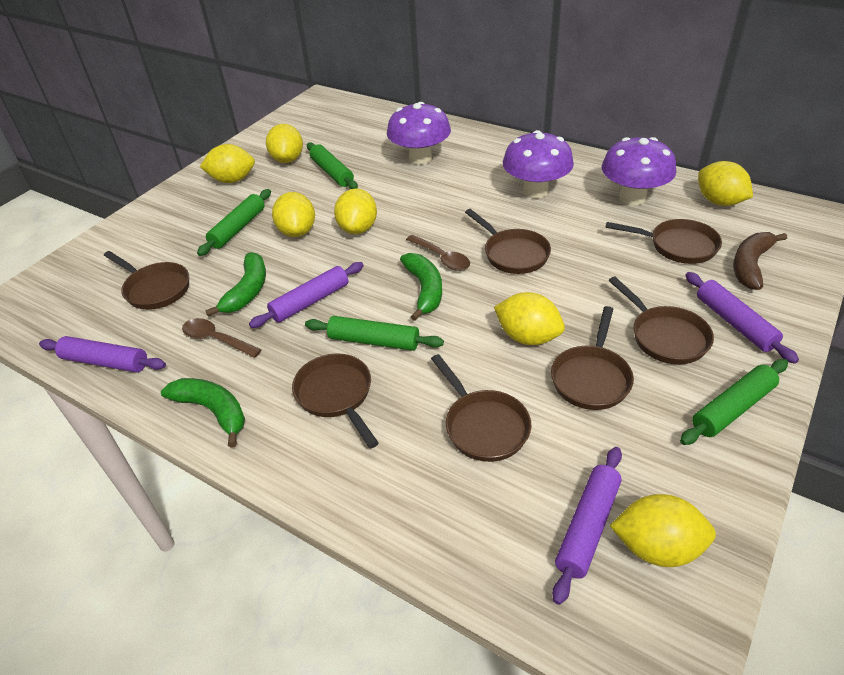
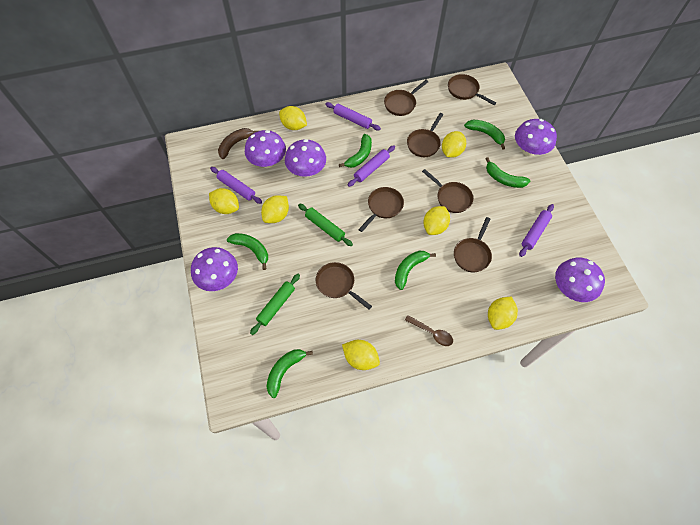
brown spoon: [182,318,261,358] [406,235,470,271] = 2 -> [405,315,453,346] = 1
green banana: [161,378,245,448] [205,252,266,317] [400,253,442,321] = 3 -> [227,233,268,270] [267,349,313,398] [339,134,372,168] [395,251,436,290] [464,120,505,150] [485,157,530,188] = 6
green rolling pin: [197,189,271,256] [305,316,444,351] [307,142,358,189] [680,359,788,445] = 4 -> [250,274,300,335] [298,203,353,246] = 2
purple mushroom: [387,102,451,165] [503,130,574,199] [602,137,676,205] = 3 -> [191,247,238,291] [245,130,286,168] [285,139,326,178] [515,119,557,157] [555,258,605,302] = 5

